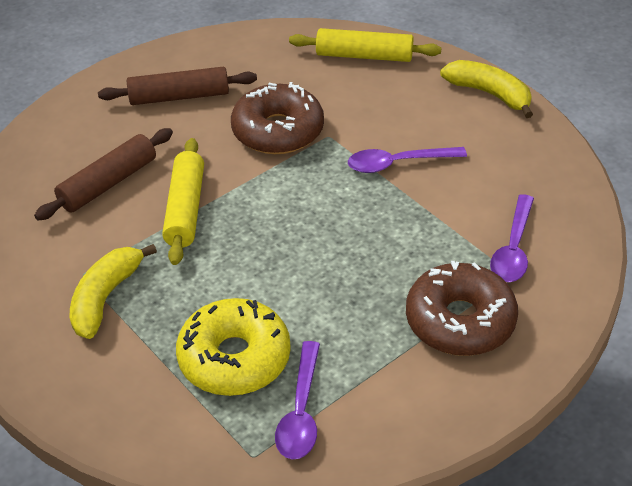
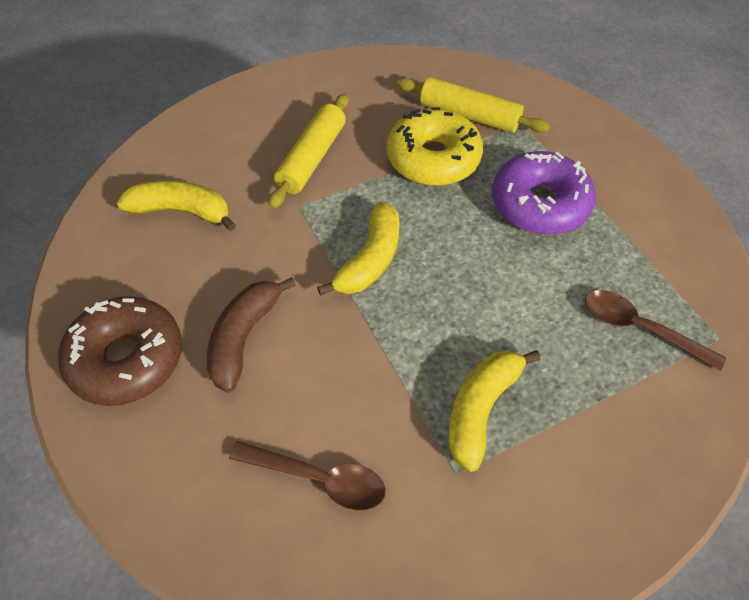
brown banana: none = 0 -> [207,277,296,392] = 1
brown donut: [231,82,324,154] [406,261,518,356] = 2 -> [58,296,182,406] = 1
brown rolling pin: [34,128,173,220] [98,67,257,105] = 2 -> none = 0
brown spoon: none = 0 -> [229,441,386,511] [585,290,726,371] = 2
purple donut: none = 0 -> [492,151,596,235] = 1
purple spoon: [275,341,320,459] [348,147,467,173] [490,194,534,282] = 3 -> none = 0
yellow banana: [69,244,157,339] [440,60,533,118] = 2 -> [117,180,236,231] [317,202,400,296] [448,351,540,472] = 3

